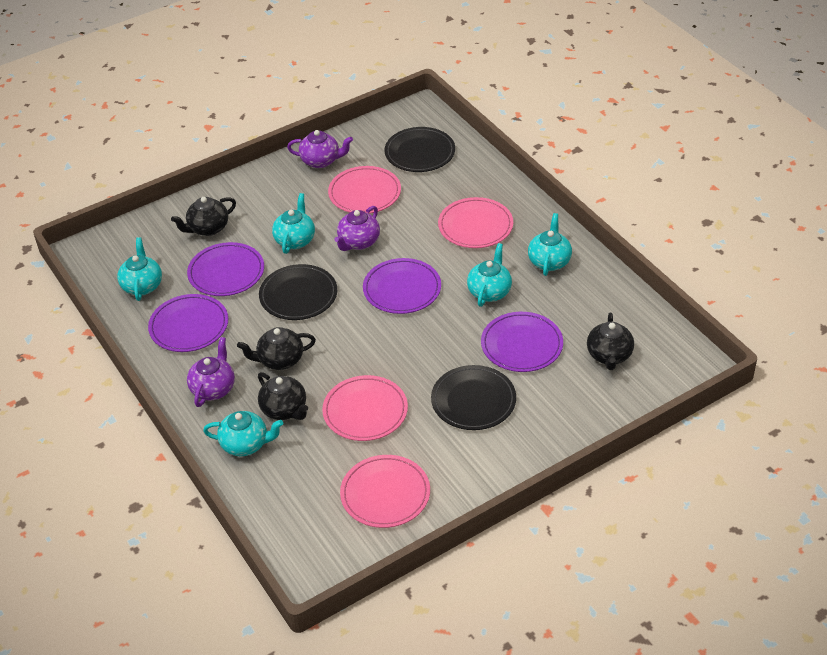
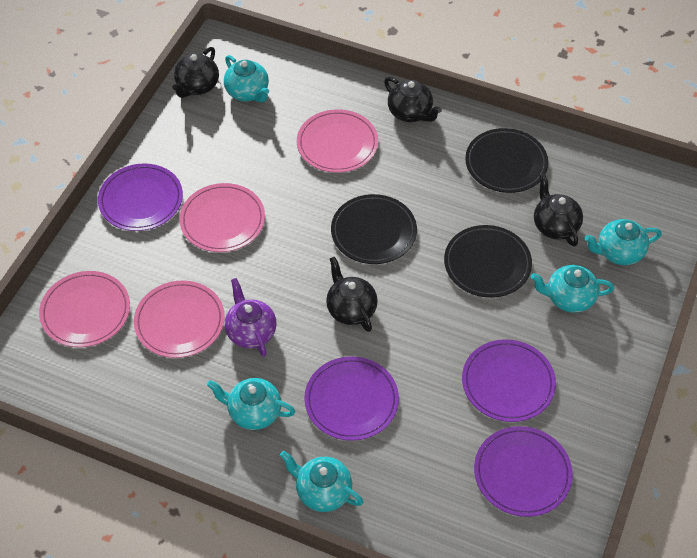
purple teapot: [187,337,235,407] [287,130,353,168] [334,206,380,251] = 3 -> [225,278,276,357] = 1

